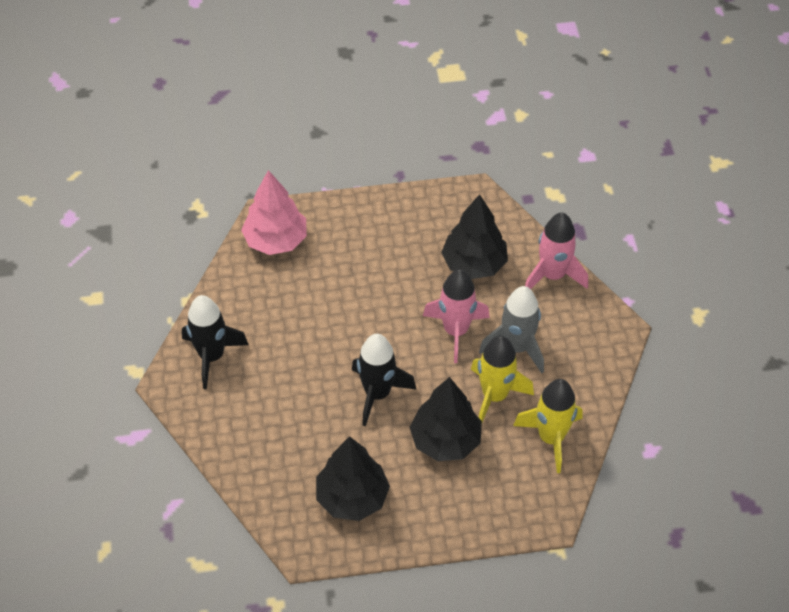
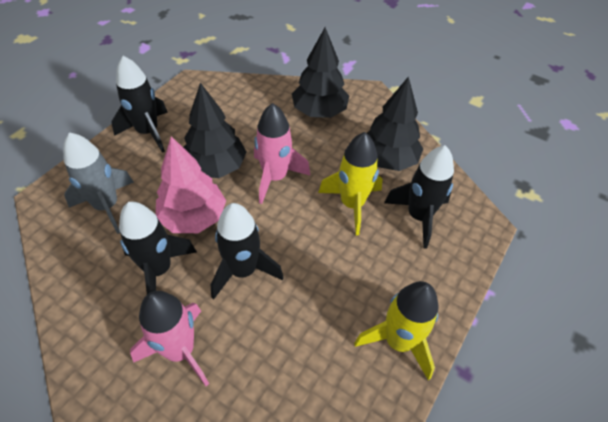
black rocket: [182,295,249,389] [352,334,416,426] = 2 -> [111,56,168,153] [119,202,197,294] [211,203,284,299] [384,145,454,249] = 4

